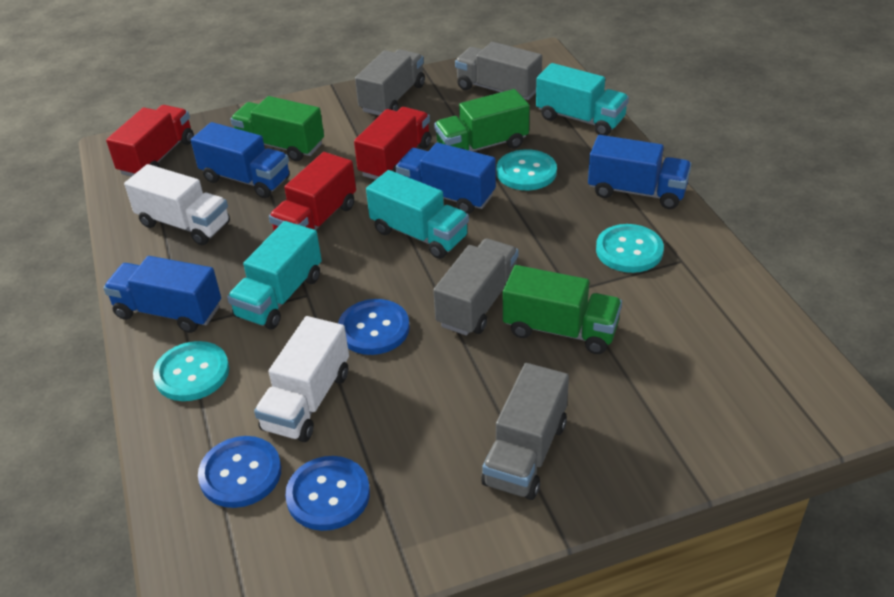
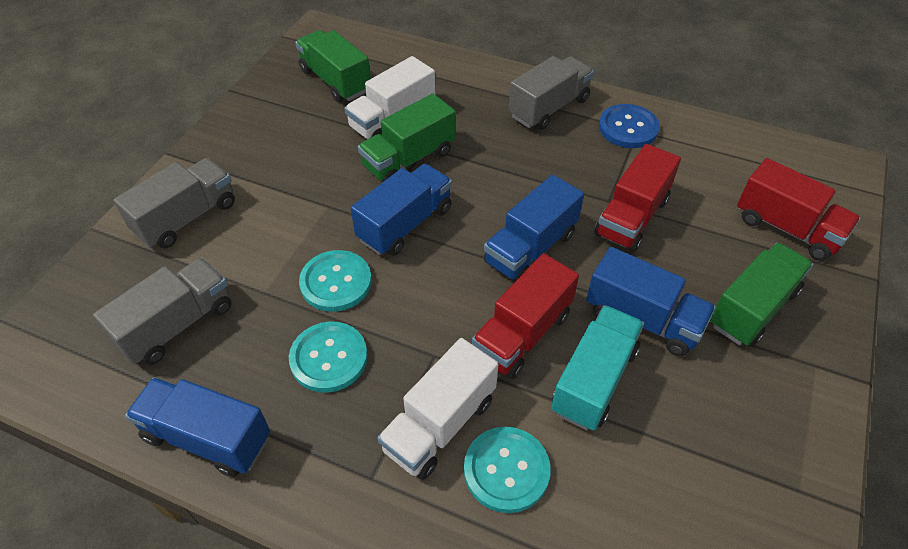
blue button: [198,436,281,508] [285,456,370,531] [338,299,410,355] = 3 -> [599,104,660,148] = 1
grey truck: [355,49,425,116] [433,239,519,336] [455,42,542,100] [481,363,569,500] = 4 -> [93,257,232,365] [113,158,235,249] [508,56,594,130] = 3
turquoise truck: [227,221,322,329] [366,170,469,259] [536,63,629,136] = 3 -> [551,305,644,431] = 1

